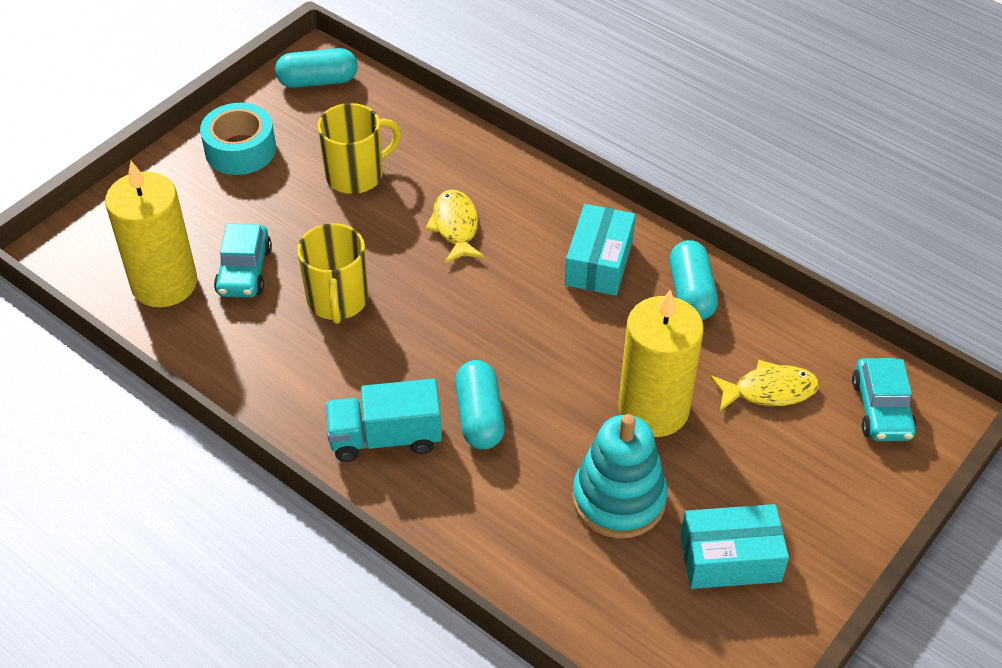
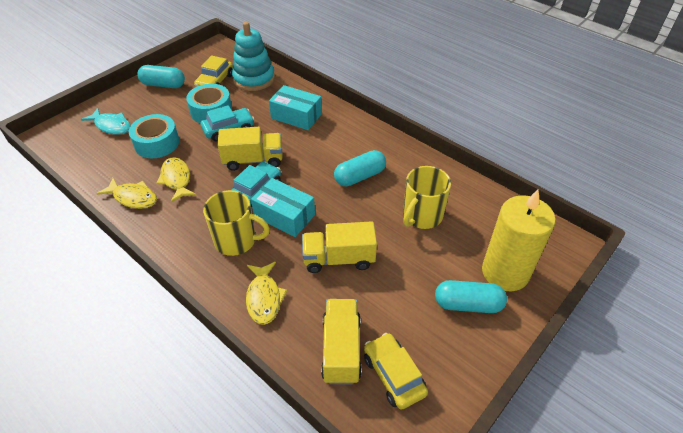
turquoise fish: none = 0 -> [81,108,131,135] = 1
turquoise tape: [200,103,276,175] = 1 -> [129,114,179,158] [186,84,232,123] = 2
turquoise truck: [326,379,442,462] = 1 -> none = 0
yellow candle: [105,161,197,308] [619,290,704,437] = 2 -> [482,190,556,292] = 1
yellow car: none = 0 -> [194,55,233,87] [364,333,428,410] = 2
yellow fish: [425,190,485,263] [710,360,819,411] = 2 -> [96,178,157,209] [156,157,196,203] [246,262,288,325] = 3
yellow truck: none = 0 -> [217,127,283,171] [302,221,377,273] [321,299,362,384] = 3

